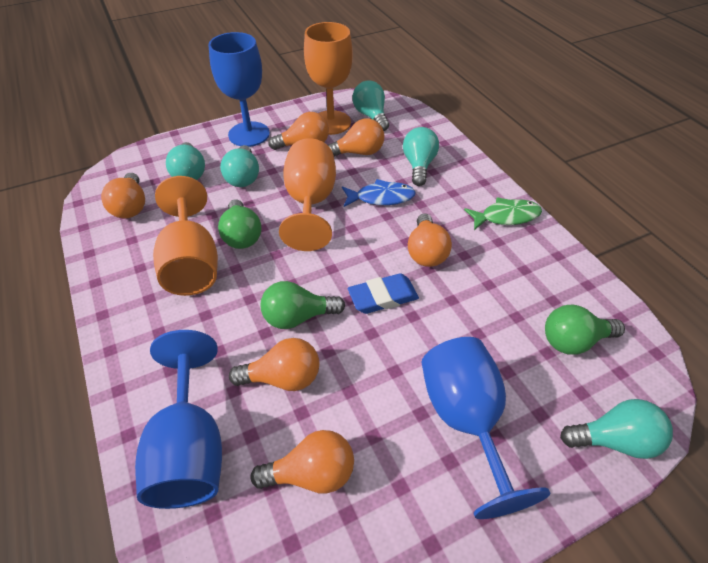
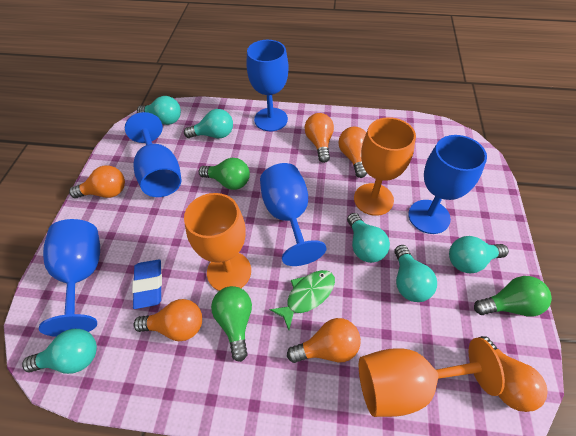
blue fish: [342,179,416,207] = 1 -> none = 0
blue goblet: [135,330,222,509] [208,32,270,147] [421,337,551,519] = 3 -> [39,219,100,337] [125,112,182,197] [246,40,289,131] [260,163,327,266] [408,135,487,234] = 5
turquoise light bulb: [166,142,205,180] [220,145,259,187] [352,80,389,131] [403,127,439,186] [560,399,673,459] = 5 -> [22,329,97,374] [137,96,181,125] [184,109,233,138] [347,213,390,263] [394,245,437,302] [449,236,509,273] = 6

